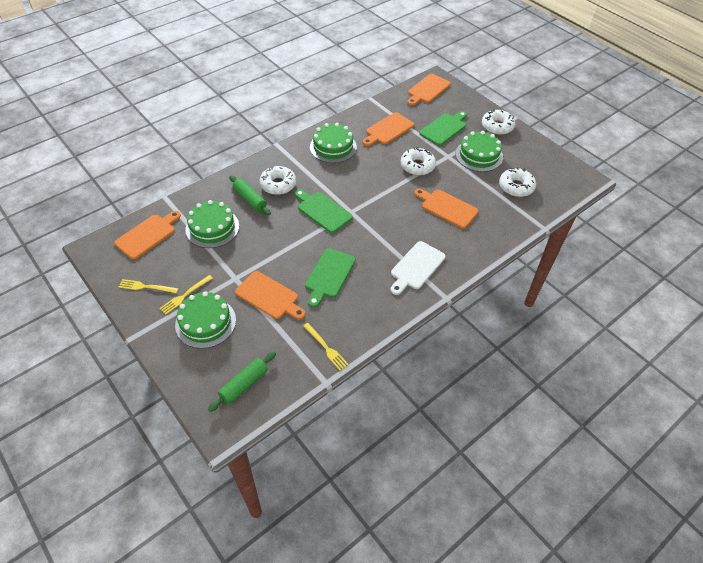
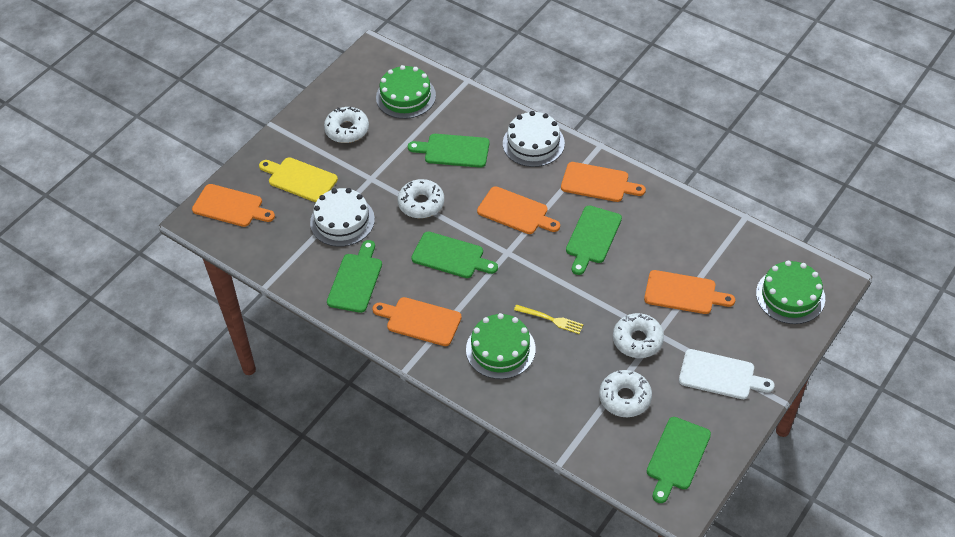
green cake: [175,291,236,349] [185,200,239,248] [310,123,357,163] [456,131,503,172] = 4 -> [376,65,436,119] [466,313,536,379] [756,261,825,324] = 3
green cutting board: [295,189,353,233] [305,248,356,308] [419,111,467,146] = 3 -> [327,240,382,313] [408,134,490,168] [411,232,498,278] [566,206,622,275] [647,417,711,503] = 5
green rolling pin: [208,352,276,412] [229,175,271,215] = 2 -> none = 0
white cake: none = 0 -> [310,188,375,247] [503,111,565,167] = 2
yellow cutting board: none = 0 -> [259,157,338,203] = 1
yellow fork: [119,279,179,293] [159,275,213,315] [303,323,349,370] = 3 -> [514,305,584,334] = 1

